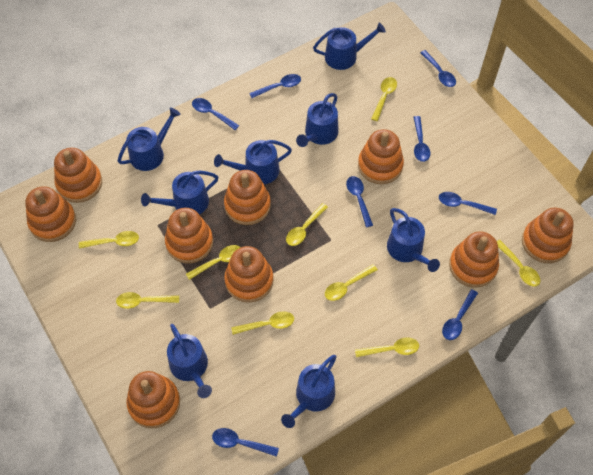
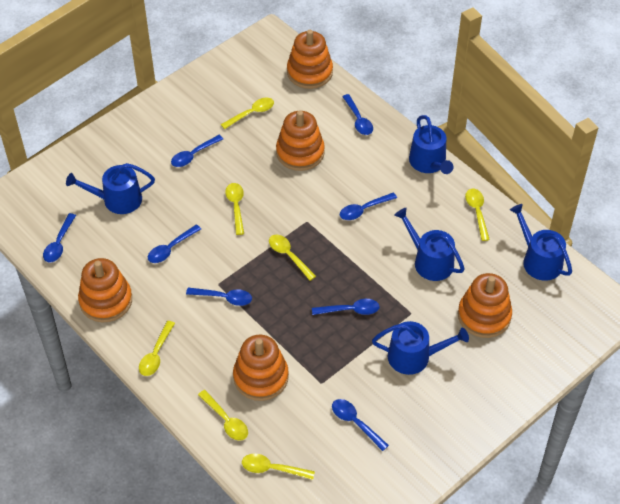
blue watering can: [118,107,181,171] [141,171,218,215] [167,324,212,398] [214,140,292,184] [281,355,337,428] [296,93,339,147] [313,23,386,70] [387,208,440,272] = 8 -> [66,163,155,214] [372,321,469,375] [394,208,465,281] [409,115,453,174] [510,204,572,281] = 5
orange stacking toy: [25,186,76,242] [54,148,102,203] [126,371,180,428] [165,208,213,264] [224,170,271,225] [224,246,273,303] [358,129,404,184] [449,231,499,288] [522,208,574,263] = 9 -> [78,258,132,323] [233,335,289,401] [276,110,325,171] [287,30,333,89] [458,273,512,338] = 5
yellow spoon: [79,231,139,249] [116,292,179,309] [186,245,241,280] [231,311,294,335] [286,203,328,246] [325,264,378,301] [355,338,419,357] [371,77,397,121] [497,240,540,287] = 9 -> [139,321,175,376] [198,390,248,441] [221,98,274,129] [225,183,244,235] [242,454,315,480] [269,235,316,281] [465,189,490,241] = 7

